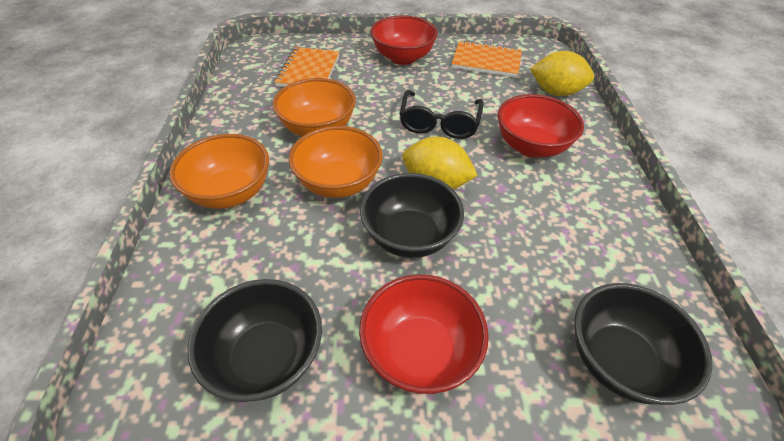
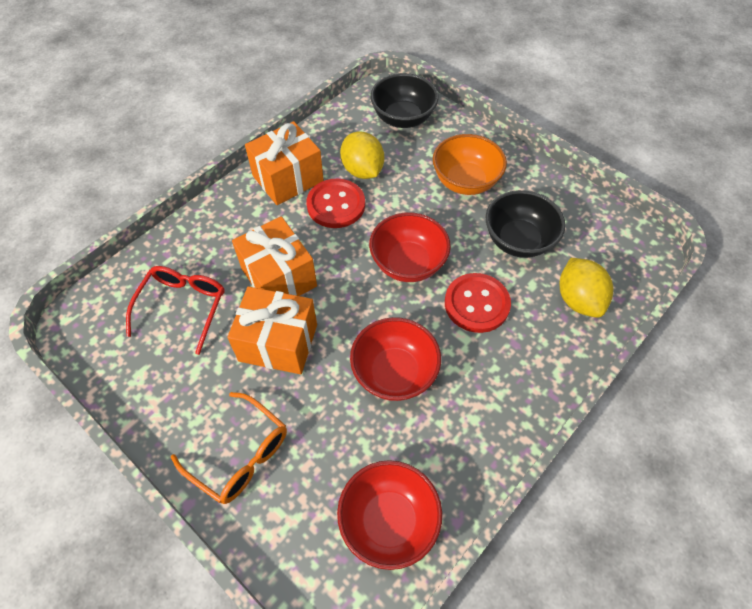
black bowl: [187,279,322,402] [360,173,464,258] [574,283,713,405] = 3 -> [370,73,439,128] [486,190,566,258] = 2
black glasses: [399,90,484,139] = 1 -> none = 0
orange bowl: [169,134,269,209] [273,78,356,136] [289,126,383,198] = 3 -> [433,134,507,195] = 1
orange gift: none = 0 -> [227,286,317,374] [232,216,317,296] [245,121,324,205] = 3
orange glasses: none = 0 -> [171,392,287,504] = 1
orange notebook: [275,47,340,87] [452,40,522,77] = 2 -> none = 0
red button: none = 0 -> [306,179,365,228] [445,273,511,333] = 2
red glasses: none = 0 -> [126,266,225,355] = 1

